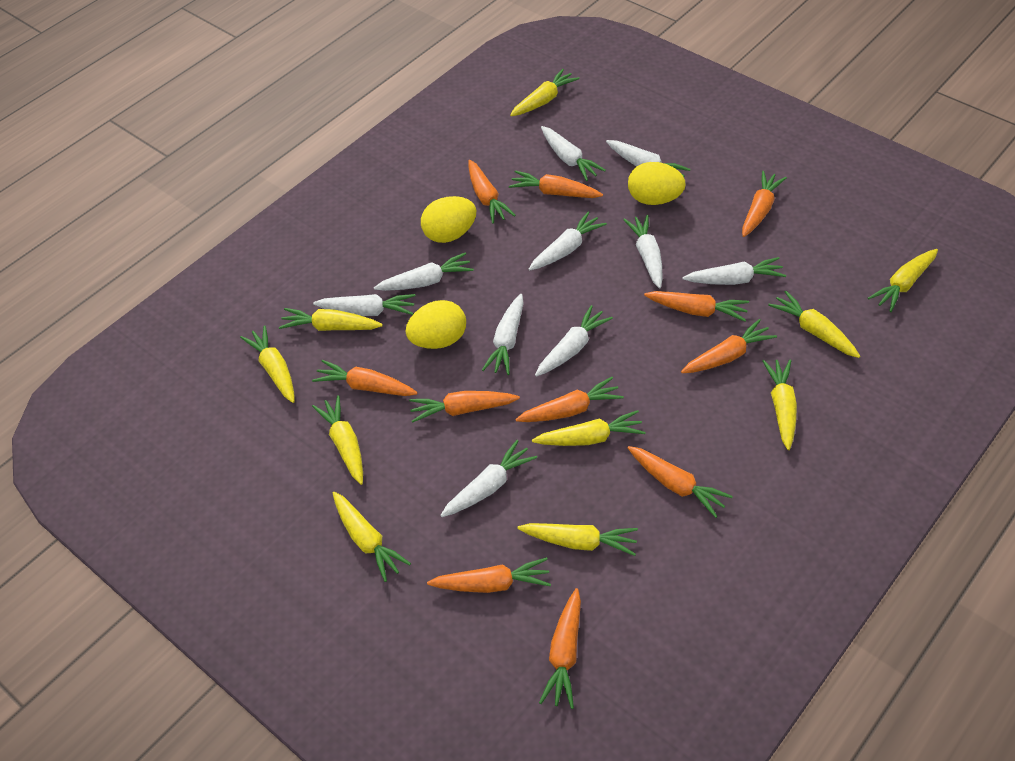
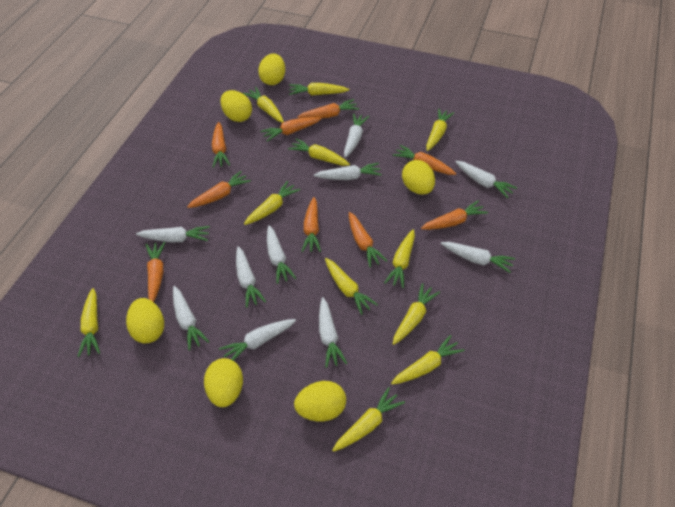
orange carrot: [312,360,418,396] [409,391,520,423] [427,557,551,593] [468,160,516,224] [509,170,603,198] [515,377,624,422] [539,588,581,709] [628,446,733,518] [644,291,749,322] [681,319,777,373] [742,171,787,237] = 11 -> [146,242,165,302] [187,171,251,208] [212,122,230,168] [260,117,322,142] [297,99,359,118] [301,197,321,252] [349,212,387,267] [393,145,456,175] [421,200,488,230] = 9
yellow carrot: [240,325,295,403] [279,308,383,331] [312,395,363,485] [333,492,411,582] [510,69,580,116] [517,523,638,556] [532,410,645,446] [762,360,797,450] [768,291,860,358] [868,249,938,312] = 10 -> [77,288,100,357] [243,87,284,123] [244,181,300,225] [288,138,350,166] [289,83,349,95] [325,258,378,315] [332,387,405,452] [384,230,415,288] [391,335,464,385] [393,283,440,345] [426,109,454,151] = 11
yellow egg: [406,300,466,349] [421,196,476,243] [628,162,686,205] = 3 -> [126,298,164,343] [204,358,243,407] [220,90,252,122] [258,54,285,85] [294,381,346,421] [402,160,435,195] = 6

